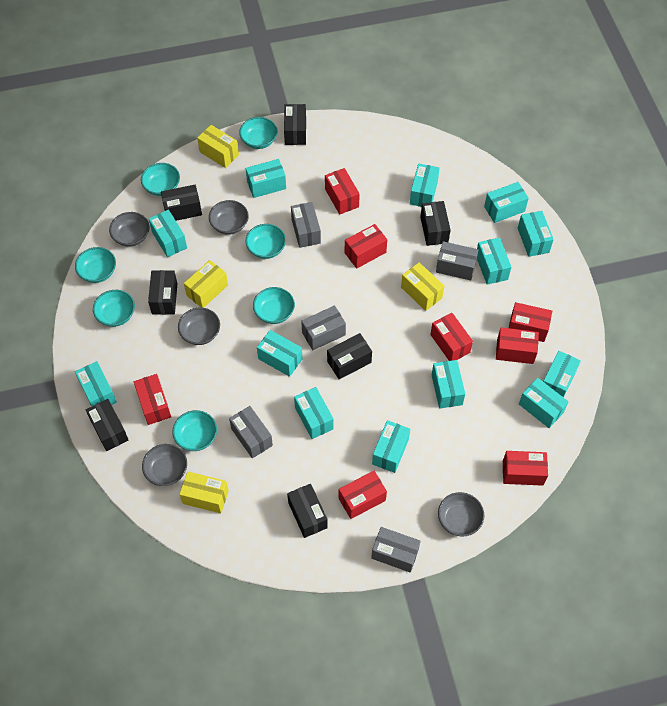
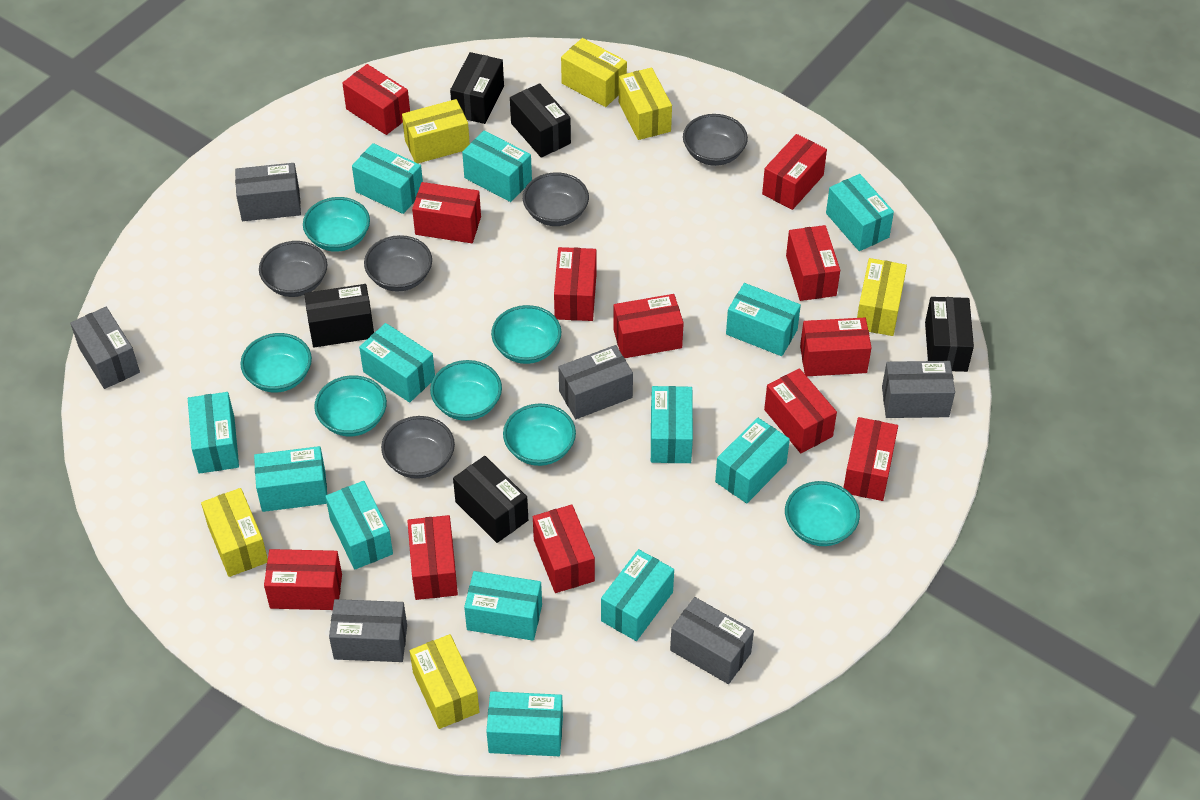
black box: [86,399,129,451] [148,270,177,315] [161,185,202,221] [284,104,306,145] [287,484,328,538] [327,333,372,379] [420,201,451,246] = 7 -> [304,284,374,347] [450,52,504,124] [453,456,528,543] [510,83,571,158] [925,297,974,372] = 5
grey box: [229,406,273,458] [291,202,321,248] [301,305,346,350] [371,527,421,573] [436,241,478,281] = 5 -> [70,307,140,389] [235,163,301,221] [329,599,407,662] [558,345,633,419] [670,597,754,684] [882,361,955,418] = 6
red box: [134,374,171,425] [325,168,360,215] [338,471,387,519] [345,224,387,269] [430,313,473,361] [496,328,539,364] [503,451,548,486] [509,302,552,342] = 8 -> [264,549,342,610] [342,64,410,135] [408,515,458,600] [412,182,481,243] [533,505,595,593] [554,247,596,321] [613,294,684,358] [762,134,827,210] [764,368,837,453] [786,225,840,301] [800,318,872,376] [843,417,898,501] = 12
yellow box: [179,471,229,513] [184,260,228,308] [197,125,239,168] [401,262,444,311] = 4 -> [201,488,268,577] [402,99,470,163] [410,634,479,729] [561,38,627,107] [619,67,672,140] [857,258,907,336] = 6

